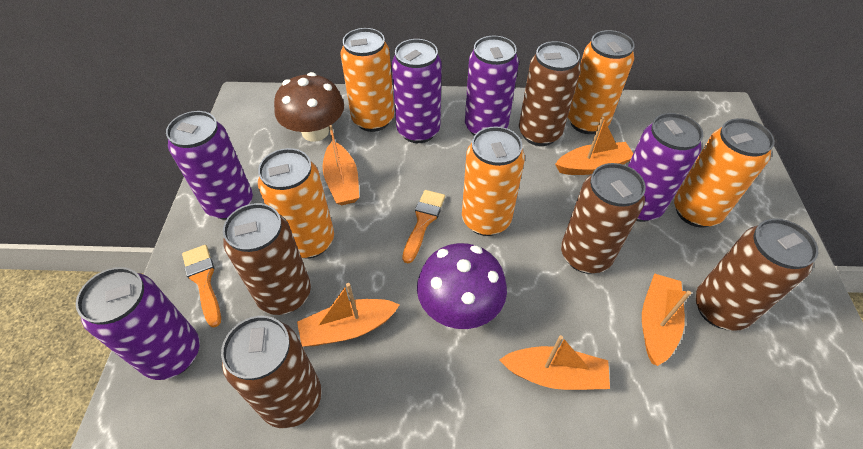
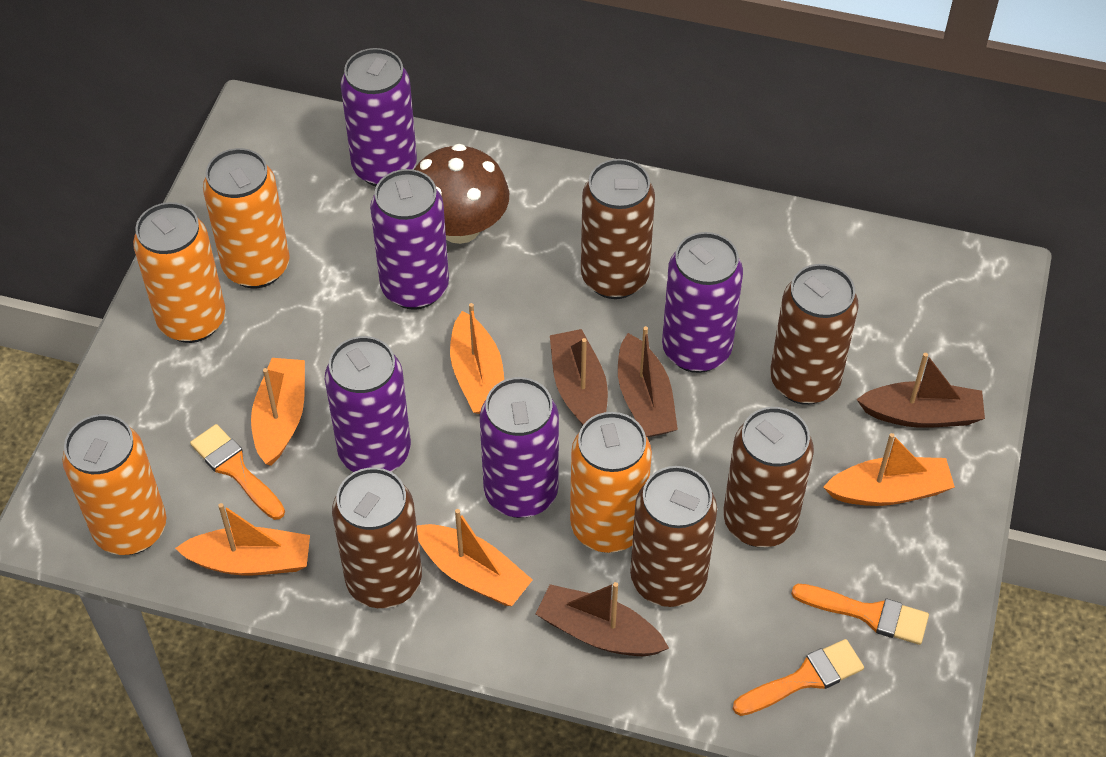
brown boat: none = 0 -> [535,582,669,656] [550,329,608,425] [618,326,678,437] [856,353,985,428] = 4
orange brush: [182,245,221,327] [402,190,445,263] = 2 -> [190,424,285,520] [733,639,864,716] [791,584,929,645] = 3
orange can: [258,148,334,258] [341,28,394,132] [462,126,525,236] [568,30,635,134] [674,118,775,228] = 5 -> [62,414,166,555] [133,202,226,343] [203,148,290,288] [570,412,652,553] = 4
purple mushroom: [417,243,507,329] = 1 -> none = 0

